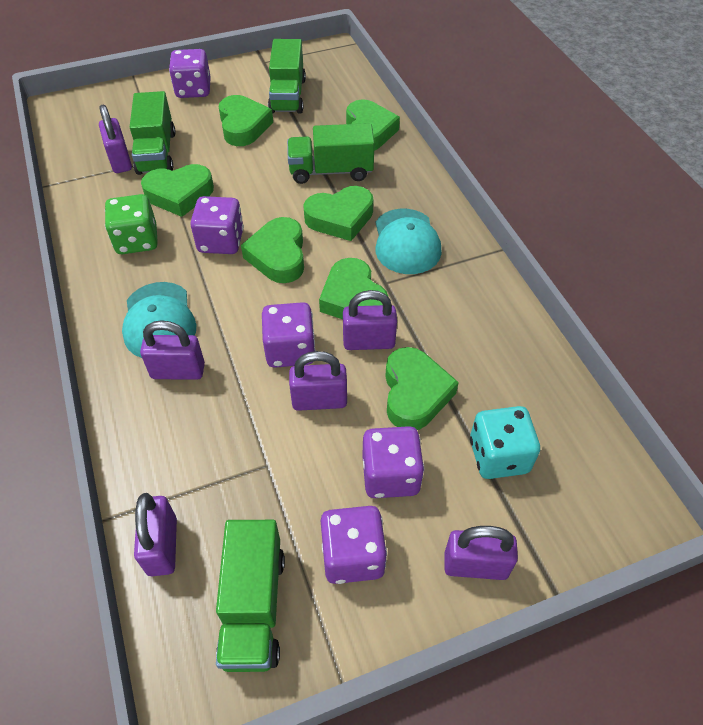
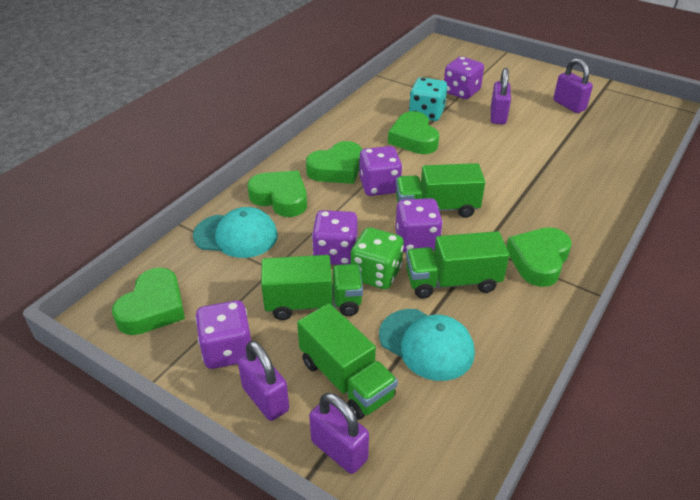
green heart: [141,164,214,217] [219,95,273,146] [241,217,304,283] [303,186,374,241] [319,258,388,319] [346,99,400,151] [385,347,459,430] = 7 -> [112,268,185,335] [247,171,307,217] [306,141,362,184] [388,111,439,154] [506,227,572,287] = 5
purple padlock: [99,105,132,173] [134,493,177,576] [140,320,205,380] [289,351,347,411] [343,290,397,350] [444,526,518,580] = 6 -> [238,341,289,421] [309,393,369,474] [491,68,511,124] [553,58,593,113] = 4

